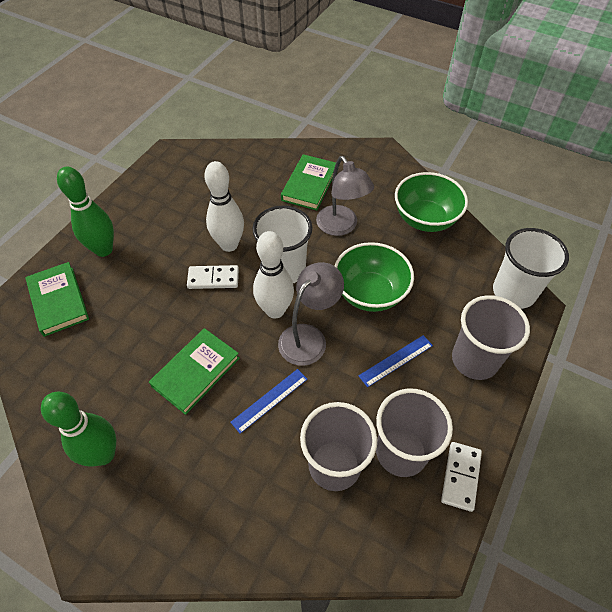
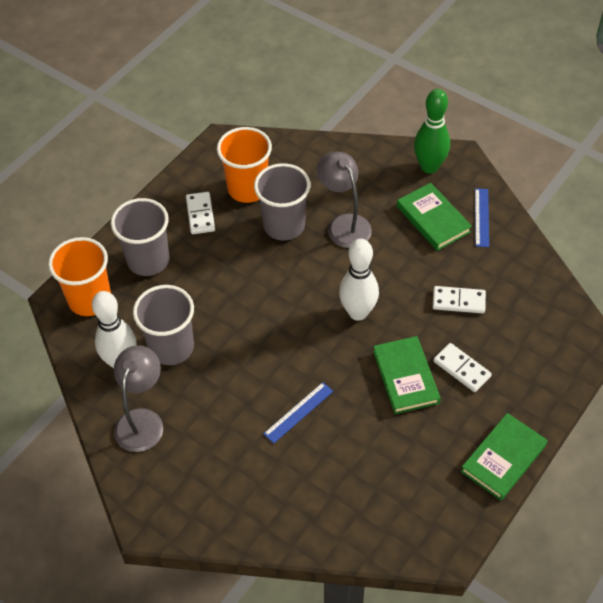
green bowl: [335,242,414,312] [395,172,468,232] = 2 -> none = 0
green bowling pin: [41,392,116,466] [57,167,114,257] = 2 -> [414,89,450,174] = 1
orange cup: none = 0 -> [48,237,111,316] [217,127,272,203] = 2
white cup: [252,206,313,283] [493,228,569,309] = 2 -> none = 0
white domino: [187,265,239,289] [441,442,482,512] = 2 -> [186,192,215,234] [433,286,486,314] [433,343,492,392] = 3

